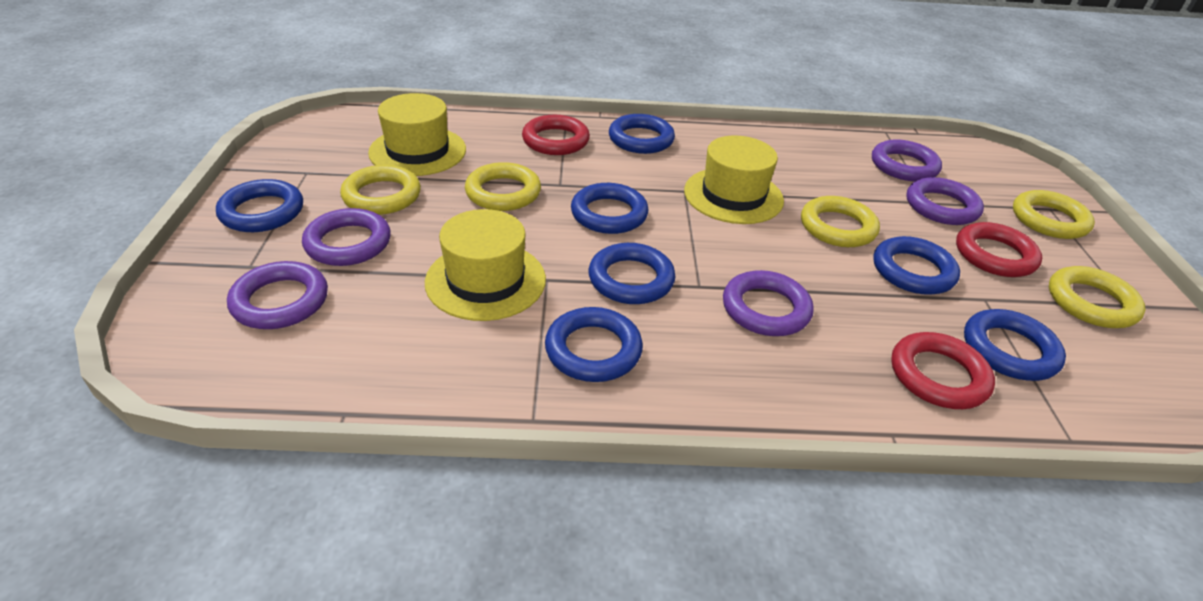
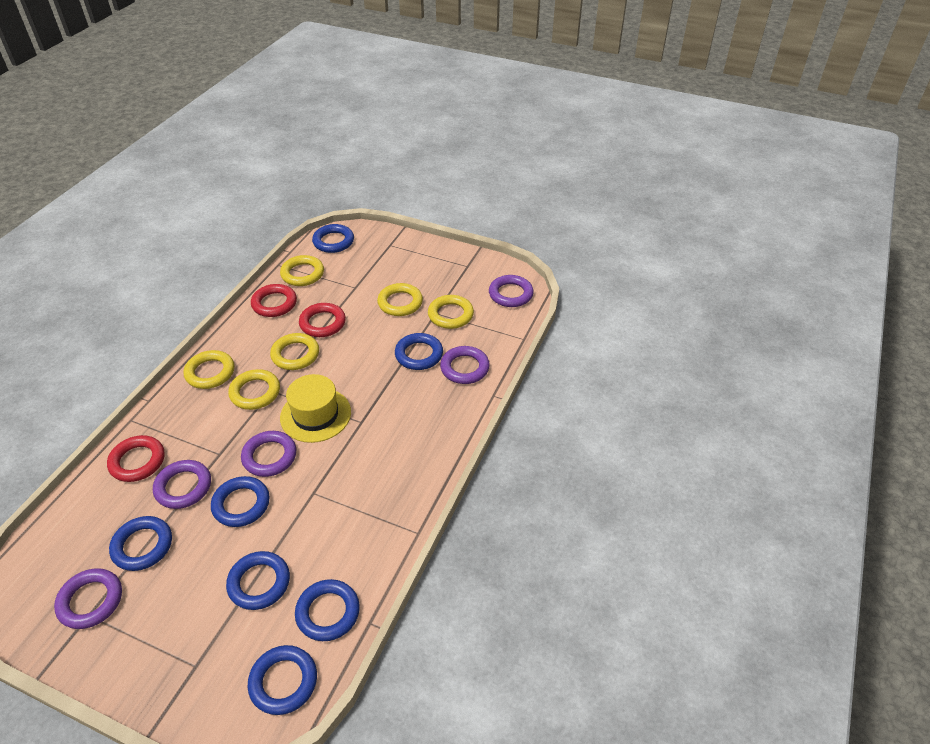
yellow hat: [368,93,466,176] [425,209,546,321] [684,136,784,224] = 3 -> [280,374,351,443] = 1
yellow ring: [340,165,421,215] [465,162,541,211] [801,196,880,247] [1013,190,1095,239] [1049,266,1145,328] = 5 -> [184,350,234,389] [228,369,280,410] [270,333,319,370] [280,255,324,286] [377,283,423,316] [428,295,474,329] = 6

